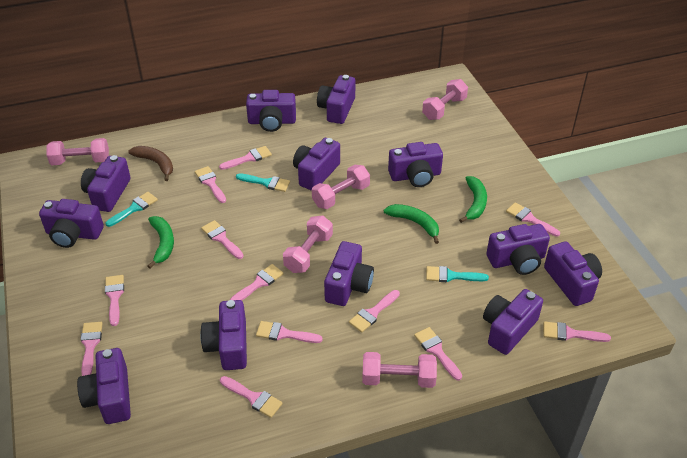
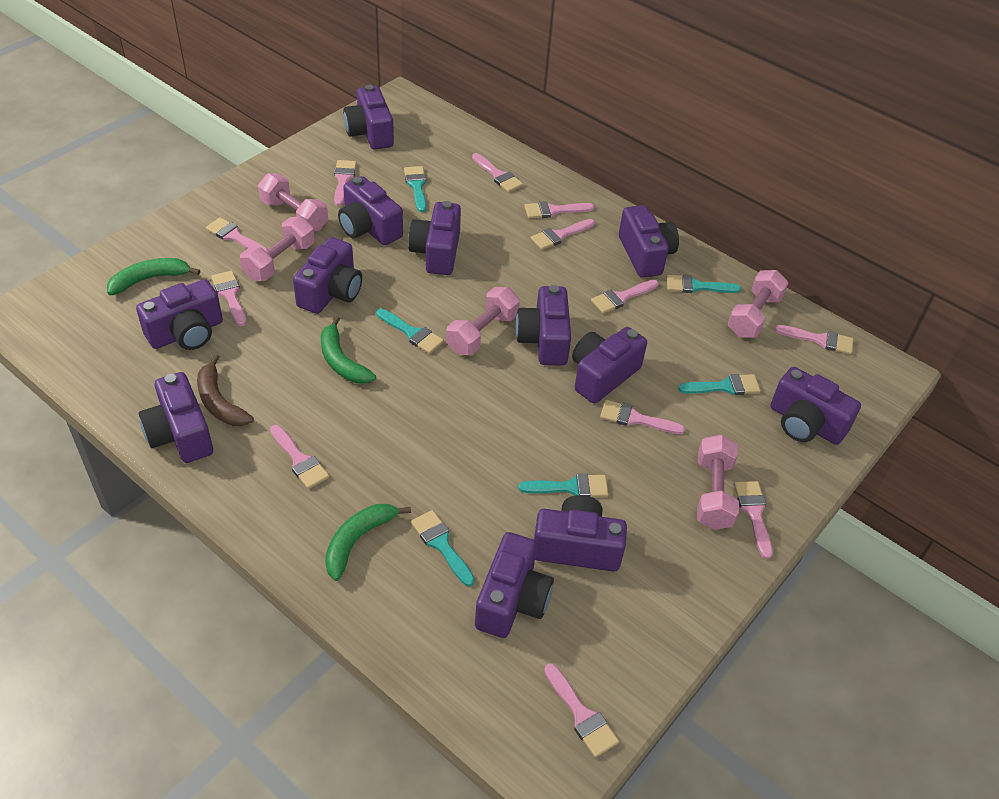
turquoise brush: [105,192,158,227] [236,173,290,192] [426,266,489,282] = 3 -> [376,308,444,354] [404,166,426,212] [411,510,475,586] [518,474,608,497] [667,275,741,293] [678,374,761,395] = 6

